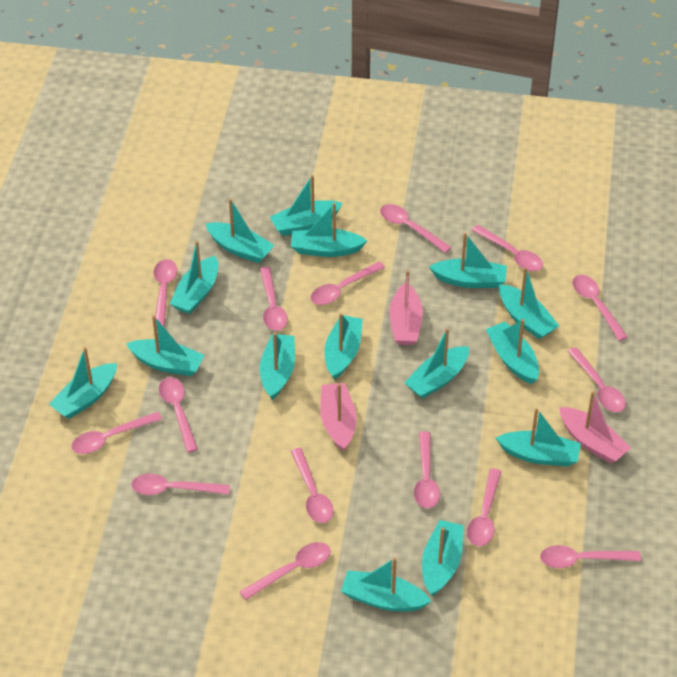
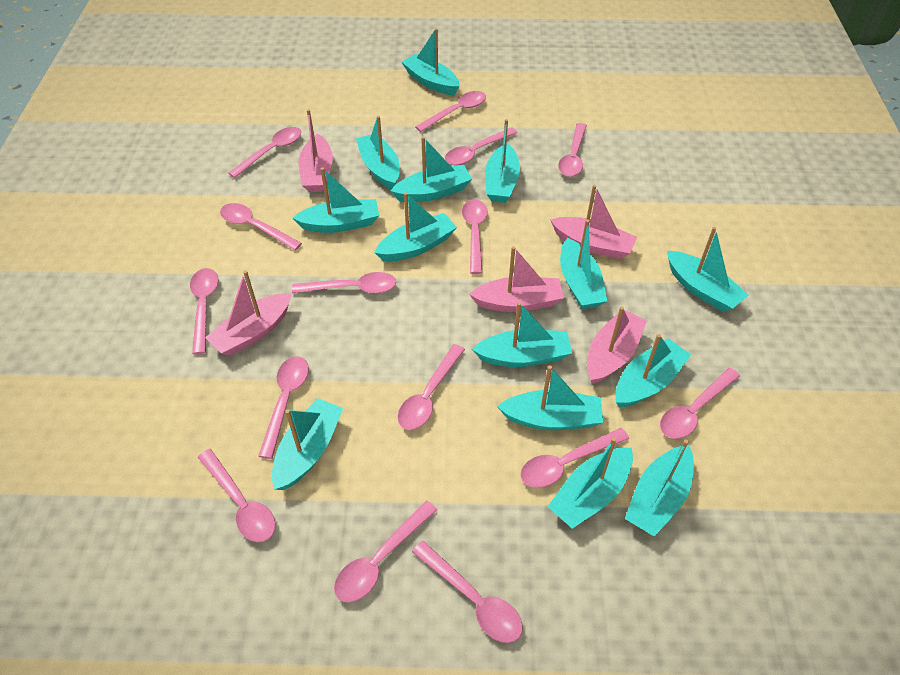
pink boat: [320,383,356,451] [389,270,423,345] [559,391,631,464] = 3 -> [205,270,292,356] [299,109,333,192] [469,246,564,312] [550,185,637,259] [587,306,647,384] = 5
turquoise boat: [49,347,117,419] [126,315,204,376] [170,241,218,314] [206,199,275,263] [260,332,295,400] [270,175,343,236] [291,203,367,257] [324,313,363,380] [341,557,431,611] [405,328,469,399] [422,520,464,596] [429,233,507,288] [486,319,539,384] [496,408,581,466] [499,267,559,339] = 15 -> [272,398,343,490] [293,167,379,233] [356,116,400,189] [374,192,457,262] [391,136,472,202] [402,28,460,95] [472,302,572,367] [485,119,520,203] [497,365,603,430] [548,437,633,529] [560,219,607,309] [615,334,691,407] [625,439,694,537] [667,227,749,312] = 14

